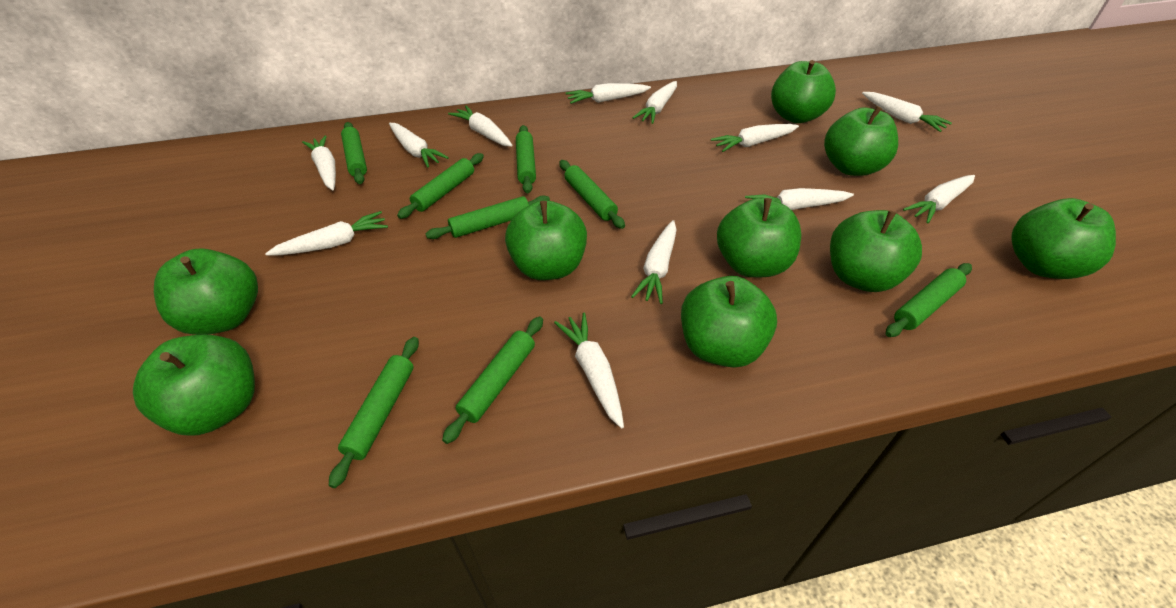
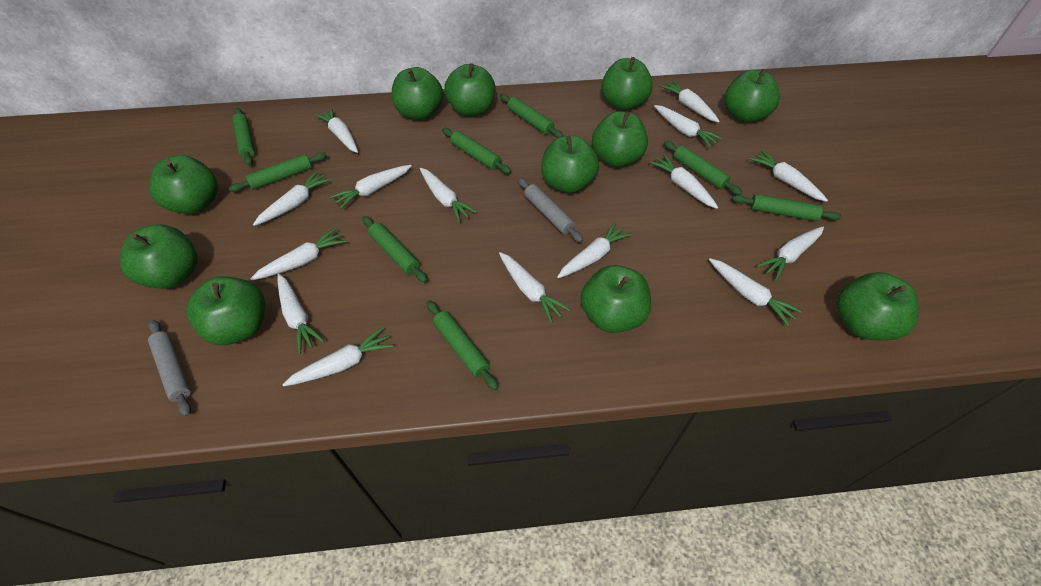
green apple: [133,335,255,436] [154,249,258,335] [505,200,587,280] [681,276,777,368] [717,198,801,277] [771,60,836,123] [824,106,898,176] [830,210,922,292] [1011,198,1116,279] = 9 -> [120,224,198,289] [149,155,218,214] [187,276,265,345] [392,67,443,120] [444,63,495,117] [541,136,599,193] [580,265,651,333] [592,111,648,167] [601,57,653,111] [724,69,780,123] [836,272,919,341] = 11
grey rolling pin: none = 0 -> [148,320,191,417] [518,178,583,242] = 2
white carrot: [265,211,388,256] [302,136,336,190] [389,123,449,168] [448,106,512,147] [554,313,624,429] [566,83,651,104] [631,220,677,304] [633,81,677,124] [711,124,799,152] [745,188,854,210] [862,92,952,132] [903,175,975,224] = 12 -> [250,228,346,280] [253,170,332,226] [278,274,324,354] [282,327,393,386] [314,107,358,153] [330,165,412,209] [420,168,477,223] [499,252,571,323] [557,222,632,278] [649,154,718,209] [654,105,723,148] [660,80,720,122] [709,258,802,326] [749,150,828,202] [757,226,824,281] = 15

